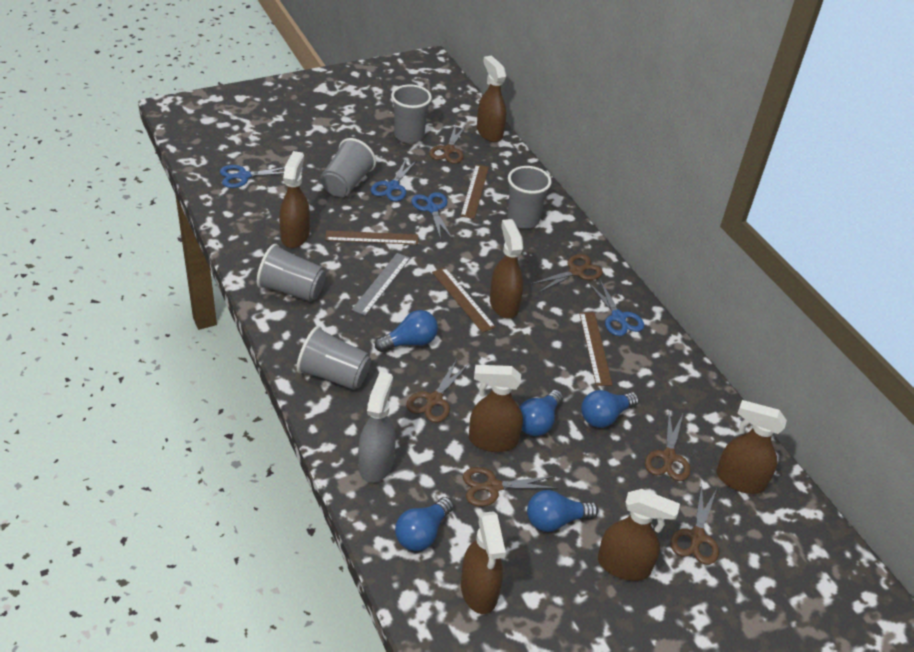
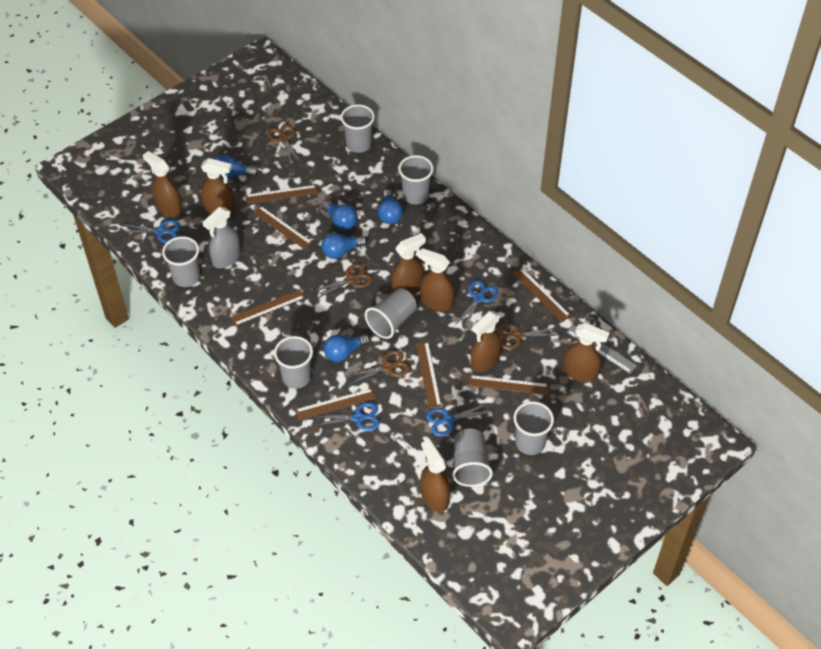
brown ruler: [325,230,418,245] [432,267,496,333] [461,165,489,219] [579,312,612,386] = 4 -> [230,289,305,326] [245,185,318,204] [252,206,312,249] [295,388,376,420] [416,341,441,408] [468,375,549,395] [513,268,571,321] = 7
brown scissors: [406,359,469,423] [429,124,466,164] [463,467,557,506] [531,254,603,293] [645,411,690,481] [670,485,719,565] = 6 -> [267,124,300,164] [311,263,372,300] [344,350,410,385] [496,323,559,349] = 4
grey cup: [257,244,326,302] [297,326,371,390] [321,138,376,197] [391,84,432,143] [507,166,552,229] = 5 -> [162,236,200,287] [274,336,313,389] [341,104,375,153] [365,288,417,339] [398,155,434,205] [452,429,493,487] [513,401,554,455] = 7

